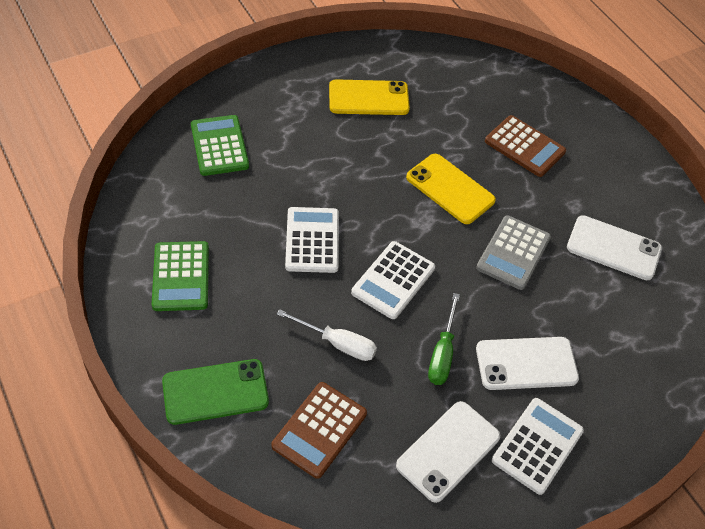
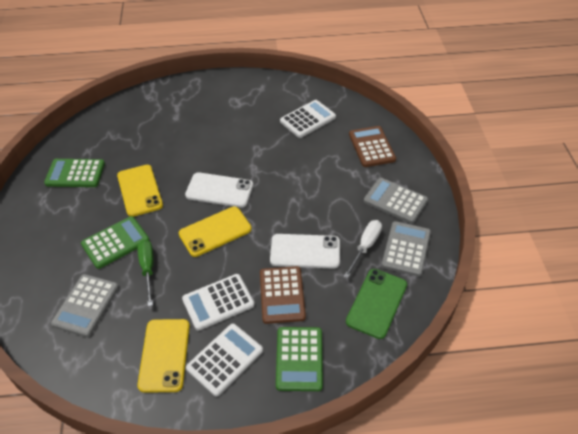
green calculator: [152,241,209,311] [191,115,249,176] = 2 -> [44,159,105,187] [81,216,150,269] [276,327,323,391] = 3
grey calculator: [476,215,551,290] = 1 -> [51,274,119,337] [364,178,428,224] [381,221,431,277] = 3
white phone: [396,401,500,503] [476,337,579,390] [567,215,662,280] = 3 -> [185,172,253,208] [270,234,340,269] = 2
yellow phone: [329,79,410,115] [406,154,496,224] = 2 -> [117,165,163,217] [137,319,190,393] [179,206,252,257] = 3

